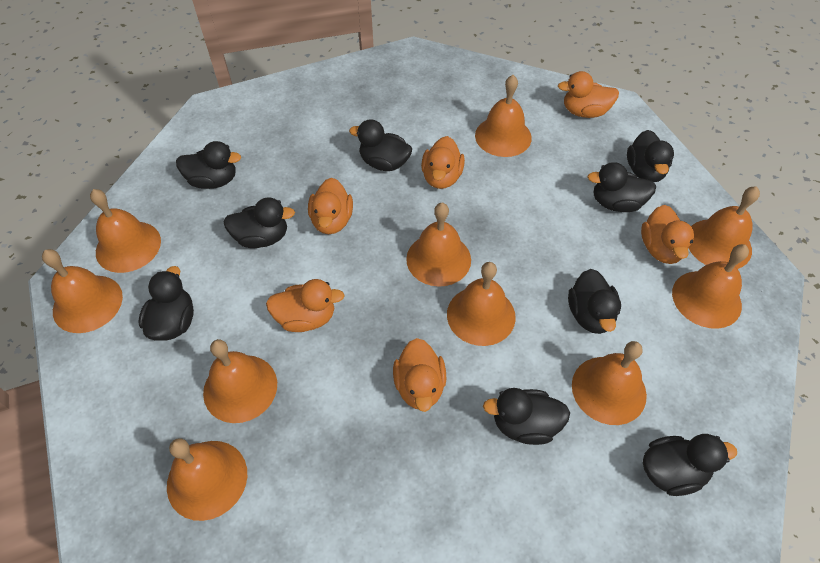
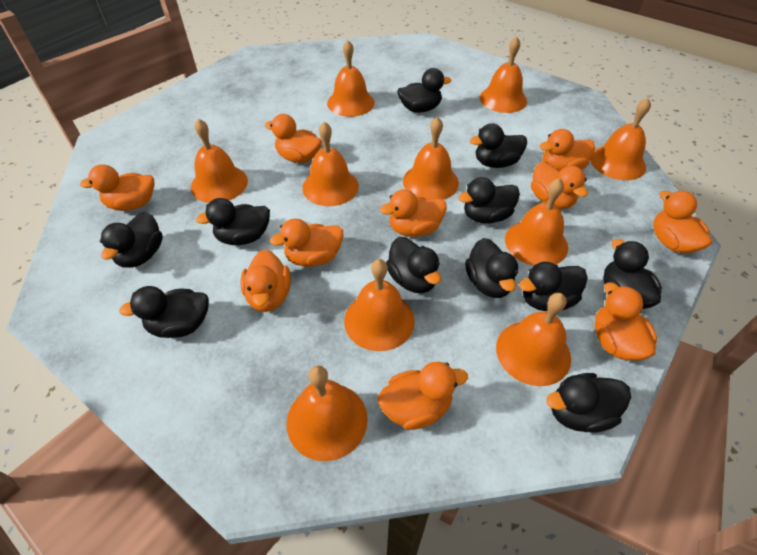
black duck: [138,266,194,341] [176,141,241,189] [223,197,295,248] [349,119,412,171] [483,388,570,445] [568,269,621,334] [587,162,656,212] [627,130,674,182] [643,434,737,496] = 9 -> [100,212,163,268] [119,286,209,338] [196,198,270,245] [386,237,441,293] [397,68,451,113] [458,177,520,224] [465,238,518,298] [470,123,527,168] [519,262,588,311] [546,373,631,433] [603,239,662,309] = 11
orange duck: [266,279,345,332] [308,178,353,234] [393,338,446,412] [421,136,465,189] [558,71,619,118] [641,205,694,264] = 6 -> [80,164,155,211] [241,249,291,312] [265,114,322,163] [270,219,343,267] [378,362,468,430] [380,189,447,237] [531,161,588,209] [539,129,595,170] [595,282,657,361] [653,191,712,253] = 10

